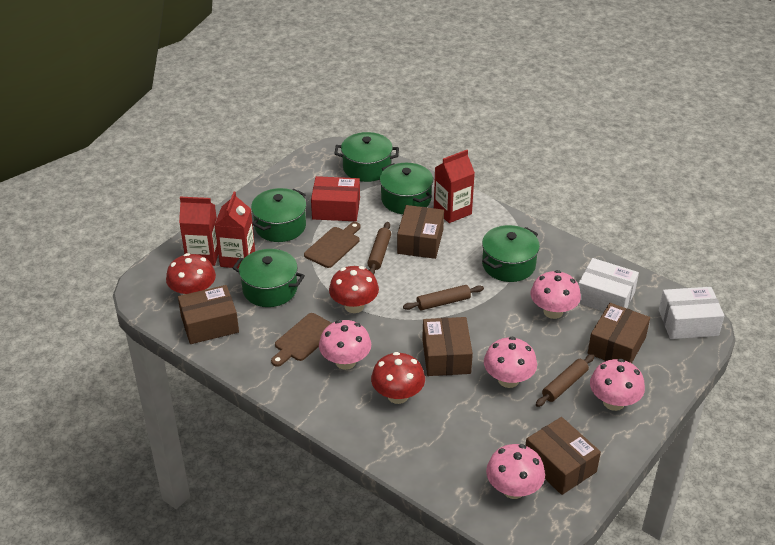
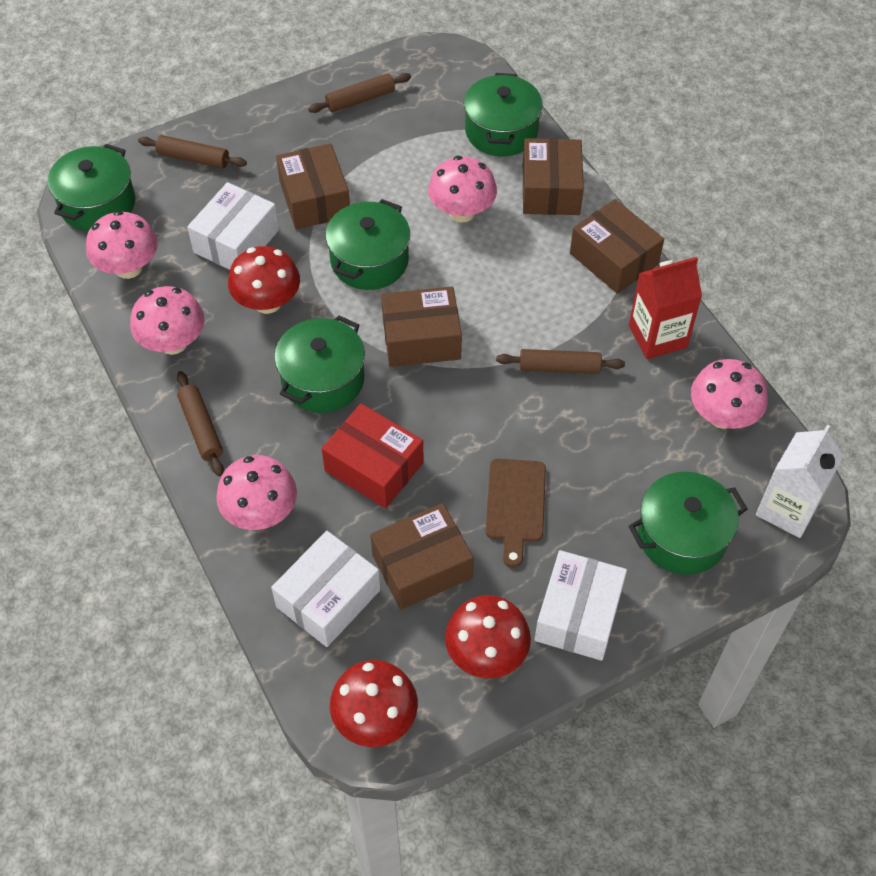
brown cutting board: [271,313,331,367] [304,222,361,268] = 2 -> [486,459,546,568] = 1
brown rolling pin: [367,222,391,275] [403,285,484,310] [536,354,594,407] = 3 -> [138,135,247,169] [177,371,224,476] [308,73,411,113] [496,349,625,374] = 4
red carton: [179,197,218,266] [215,191,255,269] [434,150,475,223] = 3 -> [629,257,702,359] = 1
white box: [578,258,639,312] [659,287,724,339] = 2 -> [187,182,279,270] [271,531,381,647] [535,550,627,661] = 3
white carton: none = 0 -> [756,425,844,538] = 1

